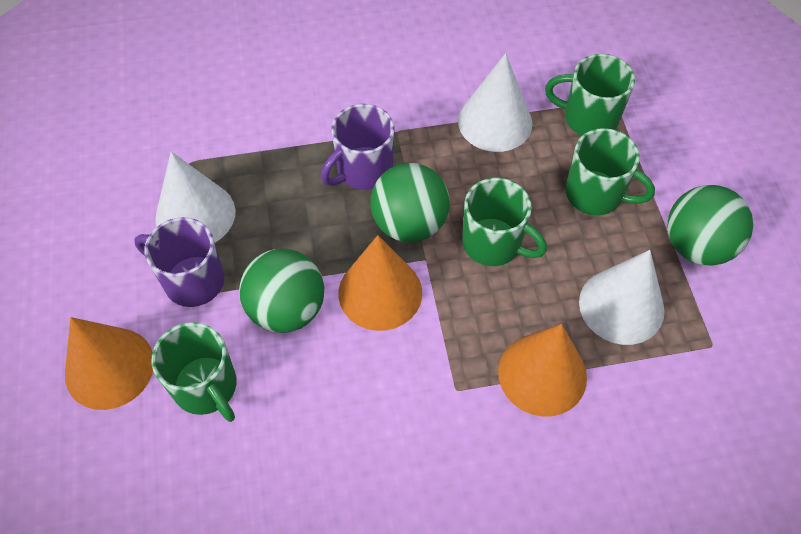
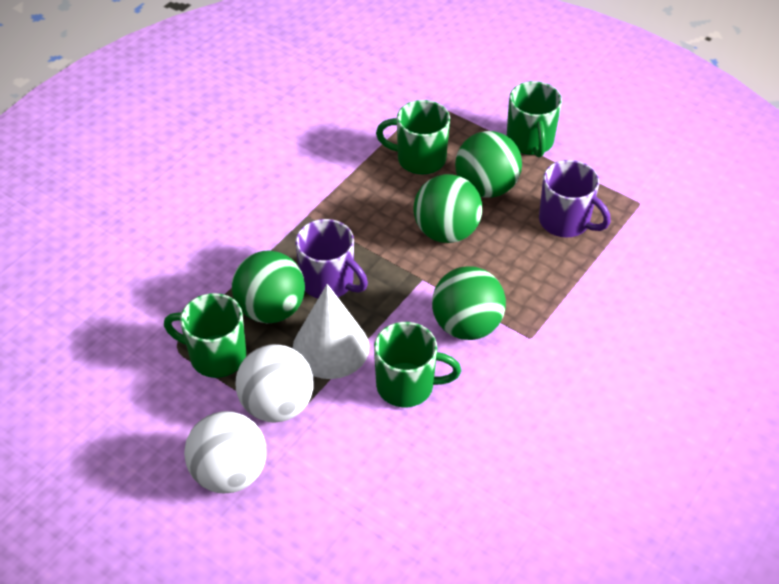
green ball: [239,249,324,333] [370,163,450,242] [667,185,753,266] = 3 -> [232,251,305,323] [413,174,482,243] [432,266,506,340] [455,131,522,198] = 4
orange cone: [65,317,153,410] [338,235,422,331] [498,324,587,417] = 3 -> none = 0
white ball: none = 0 -> [184,411,266,493] [236,344,314,423] = 2
white cone: [155,152,236,242] [458,53,533,152] [579,250,665,345] = 3 -> [293,284,369,379] = 1

